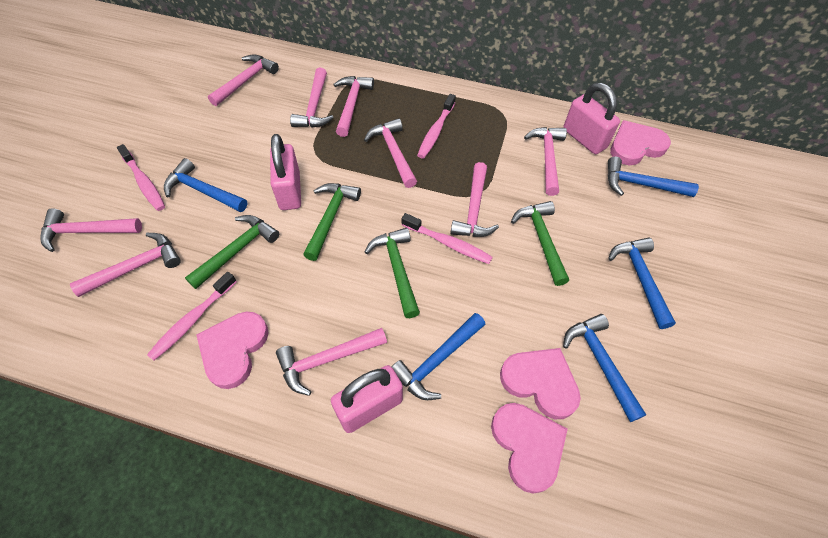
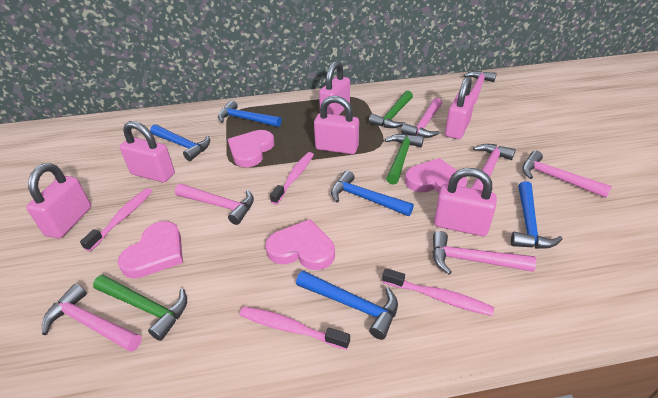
green hammer: [185,215,279,289] [303,183,361,261] [365,228,420,318] [511,201,569,286] = 4 -> [93,275,187,341] [369,90,413,128] [385,134,424,185] = 3
pink hammer: [41,208,142,252] [70,233,181,297] [208,54,279,106] [276,328,387,396] [290,68,334,128] [333,76,374,137] [364,118,417,188] [450,162,499,237] [524,127,567,196] = 9 -> [42,284,142,352] [175,184,254,225] [401,98,442,138] [432,231,536,274] [464,71,497,104] [471,144,516,191] [522,151,612,198] = 7
pink padlock: [270,134,301,210] [331,365,403,433] [563,83,620,154] = 3 -> [26,163,91,238] [120,121,175,182] [314,96,359,154] [319,61,350,115] [434,168,497,236] [445,76,476,139] = 6

